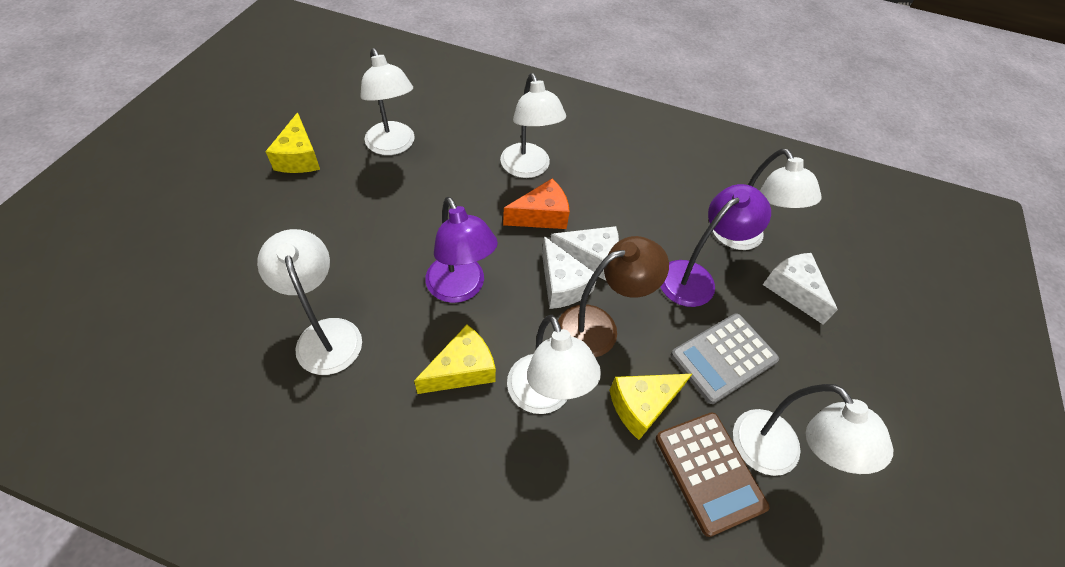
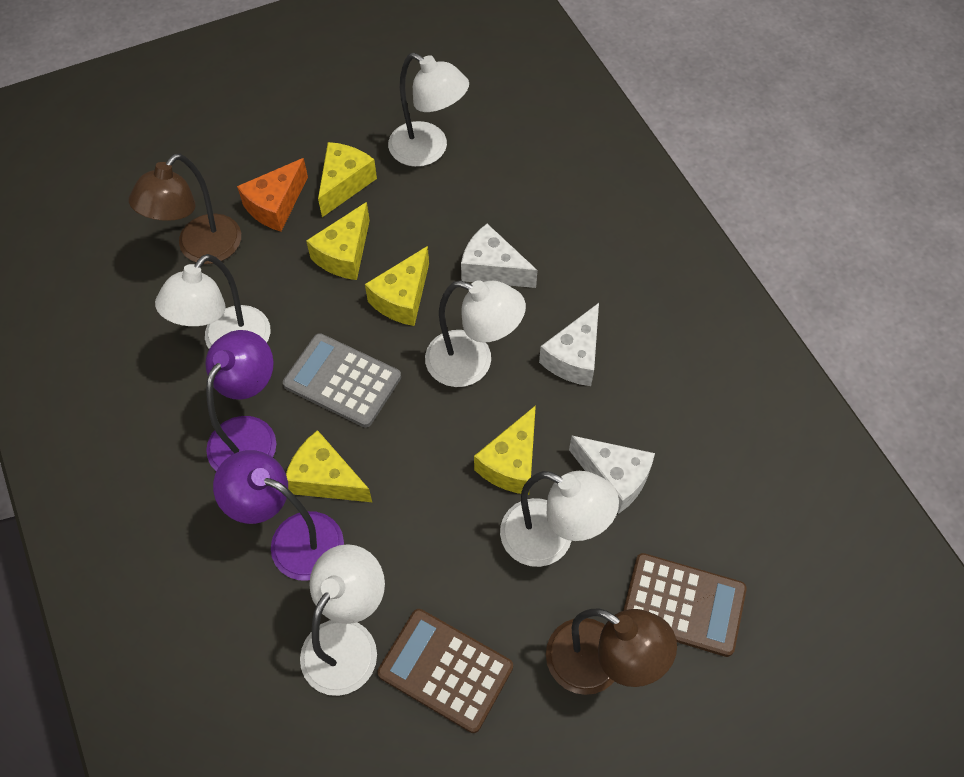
brown calculator: [656,412,769,537] = 1 -> [377,609,513,733] [623,553,747,657] = 2
brown lamp: [558,236,669,357] = 1 -> [129,153,241,264] [546,609,677,695] = 2
white lamp: [257,229,362,375] [360,48,415,155] [500,73,566,178] [507,315,601,414] [713,149,822,250] [733,384,894,476] = 6 -> [155,254,270,349] [300,544,385,696] [388,52,469,167] [425,280,526,387] [500,471,619,567] = 5
yellow cheese: [265,112,320,173] [414,325,496,394] [609,374,692,440] = 3 -> [286,430,372,502] [306,202,370,280] [318,142,377,217] [365,246,429,326] [474,405,536,495] = 5

